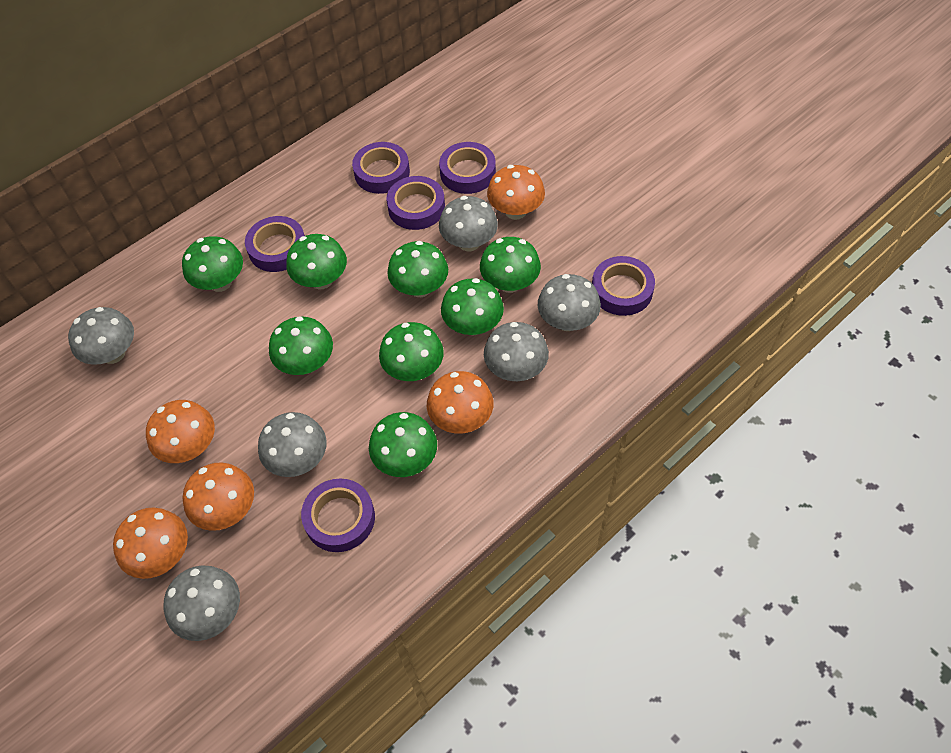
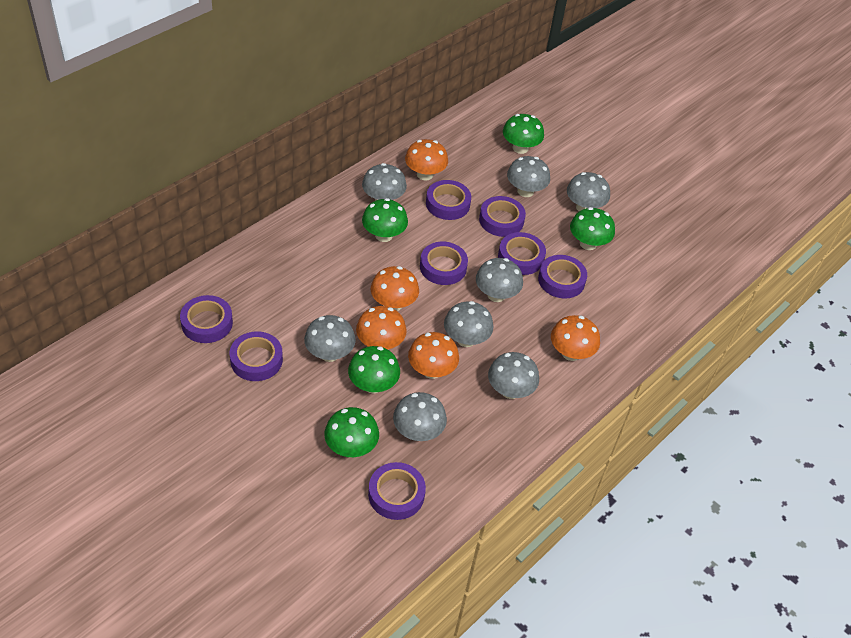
green mushroom: [182,236,243,292] [269,316,333,375] [286,234,347,289] [369,412,437,477] [379,322,444,381] [387,241,448,297] [441,278,504,336] [480,237,541,293] = 8 -> [324,407,379,457] [348,346,400,394] [362,198,408,242] [503,114,544,154] [570,207,615,250] = 5
grey mushroom: [68,307,134,365] [163,565,240,641] [258,412,327,477] [439,196,498,251] [484,322,549,381] [538,274,601,331] = 6 -> [304,315,356,362] [362,163,407,201] [393,392,447,441] [444,301,493,347] [476,258,523,302] [488,352,539,399] [507,156,550,197] [567,172,610,211] = 8
purple tape: [245,216,305,272] [301,478,375,552] [352,142,410,194] [386,176,445,230] [439,142,496,194] [592,256,655,316] = 6 -> [180,295,233,343] [230,331,283,381] [368,462,426,520] [420,242,468,285] [426,180,471,220] [479,196,526,237] [498,232,546,275] [538,255,587,299] = 8

